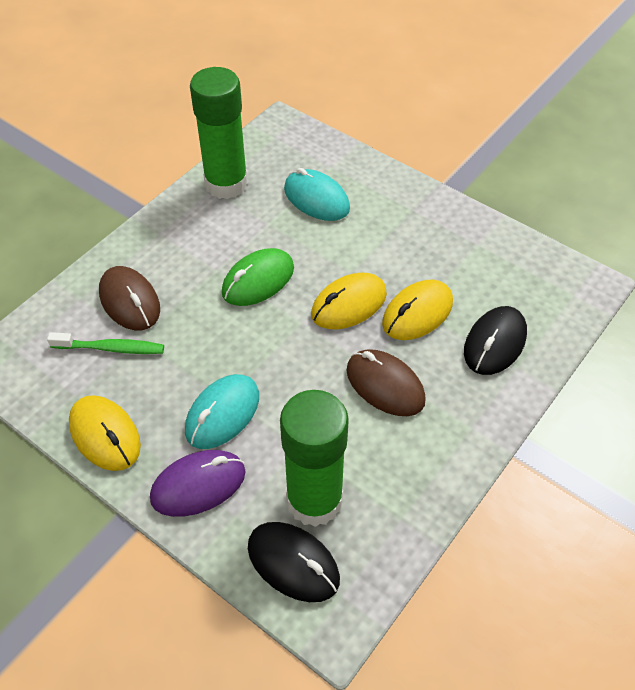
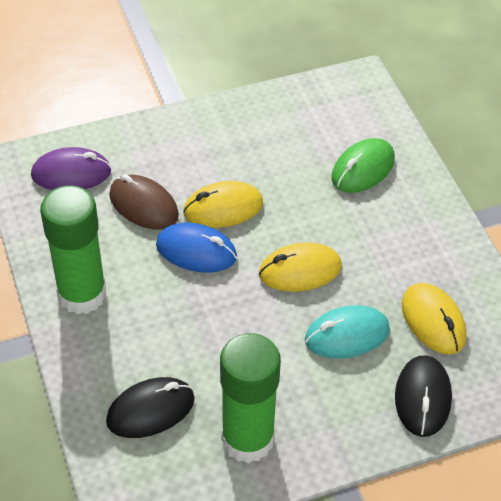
blue mouse: none = 0 -> [156,223,237,273] = 1
brown mouse: [99,266,160,330] [346,349,426,416] = 2 -> [109,174,179,229] = 1
green toothbrush: [47,332,164,354] = 1 -> none = 0
turquoise mouse: [185,374,259,449] [284,167,350,221] = 2 -> [305,305,390,359] = 1

